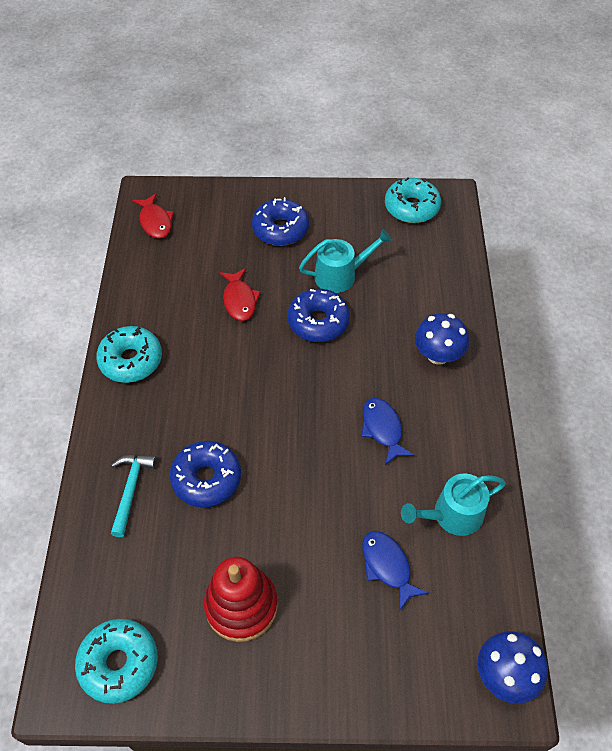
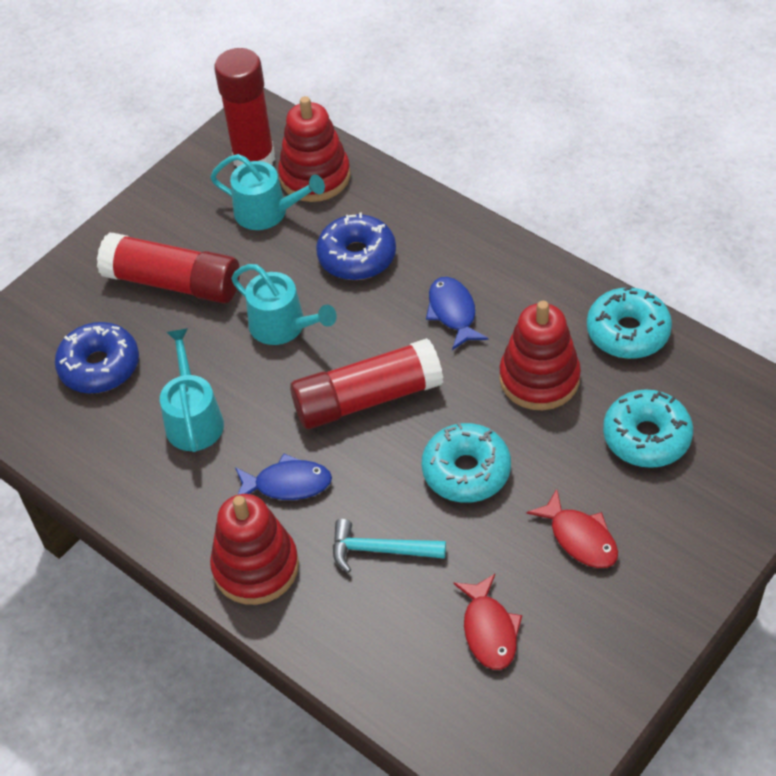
blue donut: [170,441,241,507] [252,197,309,246] [288,289,350,342] = 3 -> [55,322,139,394] [316,212,396,280] = 2
blue mushroom: [415,313,469,365] [478,631,548,704] = 2 -> none = 0
red glue stick: none = 0 -> [97,232,240,303] [214,48,275,167] [290,338,443,429] = 3
red stacking toy: [204,557,278,642] = 1 -> [210,494,299,605] [278,96,350,202] [499,301,581,410] = 3
turquoise watering can: [299,229,392,293] [401,473,506,536] = 2 -> [160,328,224,452] [210,154,325,230] [231,264,337,345] = 3

